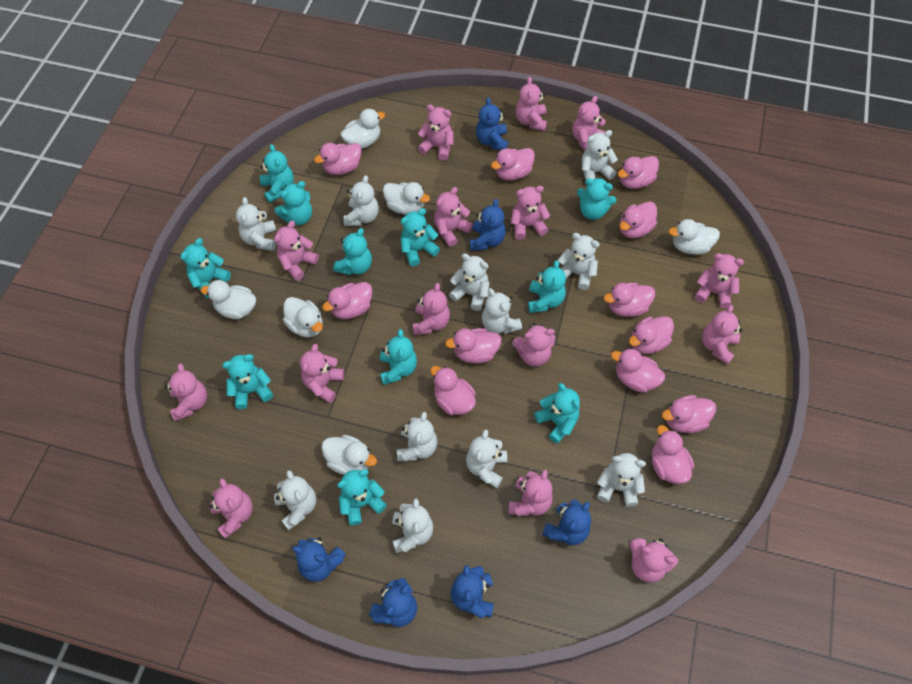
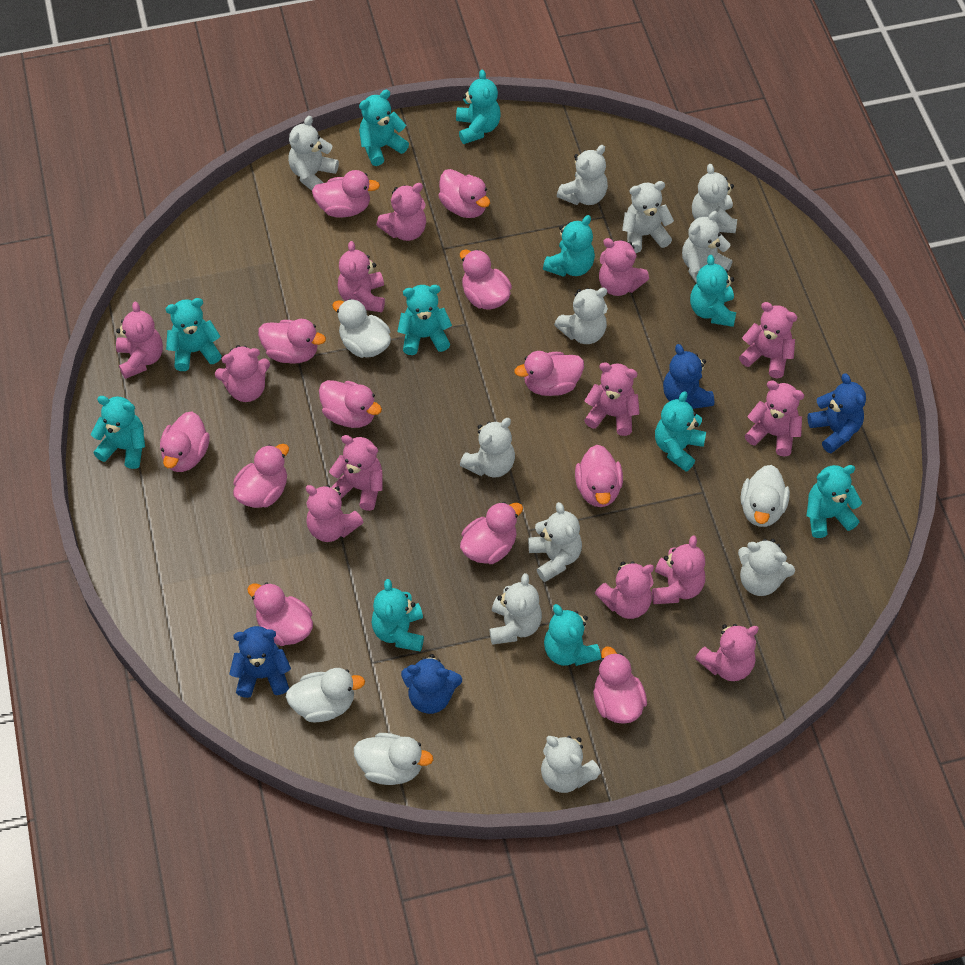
blue teddy bear: [292,537,346,582] [369,578,417,627] [451,565,494,618] [470,199,506,251] [476,97,508,150] [542,500,591,545] = 6 -> [229,626,291,698] [401,654,462,714] [663,344,714,409] [808,373,866,453] = 4
pink teddy bear: [165,364,207,421] [210,478,253,539] [274,221,319,281] [300,344,344,403] [413,283,450,335] [418,104,454,161] [434,187,473,246] [508,470,553,516] [511,186,550,240] [512,323,555,366] [516,77,547,131] [572,96,606,150] [629,538,678,583] [695,253,744,308] [702,305,742,365] = 15 -> [116,302,163,379] [215,345,270,402] [306,485,364,542] [329,435,383,511] [337,241,385,312] [376,183,426,241] [584,362,640,436] [595,562,654,619] [599,238,649,296] [652,535,705,604] [695,624,759,681] [739,302,797,378] [745,380,804,457] = 13
white duck: [201,280,256,319] [283,297,323,338] [321,435,377,475] [341,109,385,148] [383,182,430,215] [669,219,720,255] = 6 -> [286,668,365,722] [332,299,391,358] [354,733,433,785] [741,465,790,527] = 4

